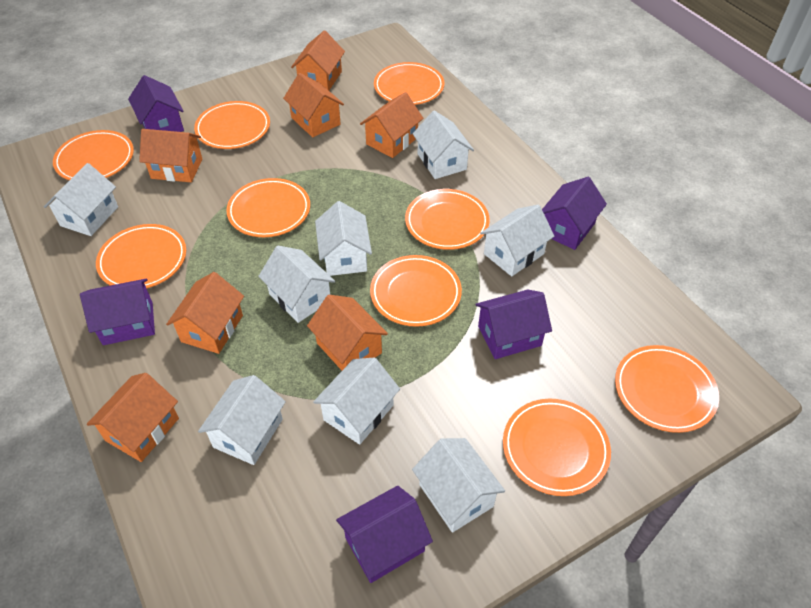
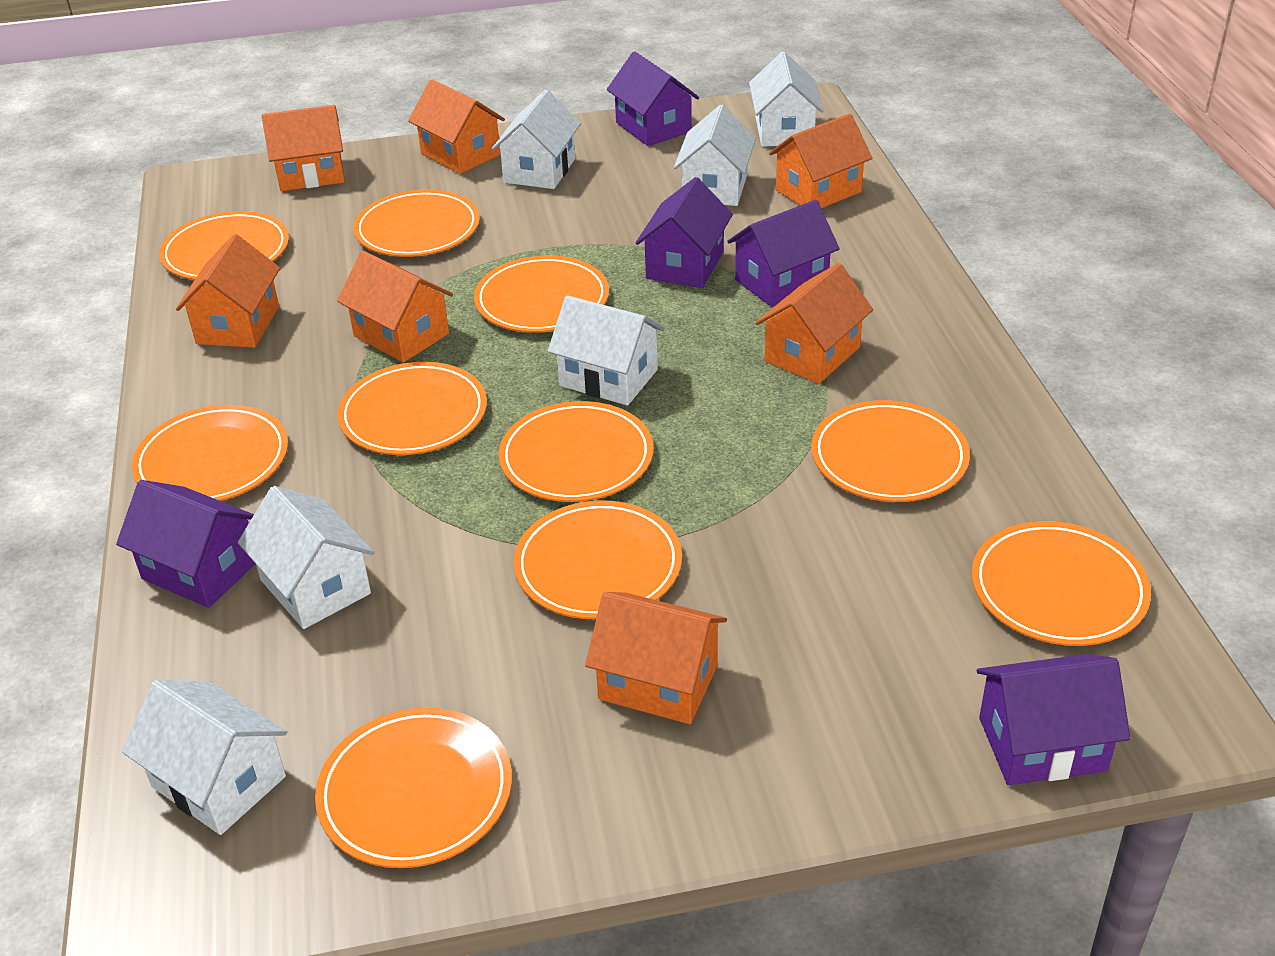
orange plate: [53,130,134,180] [96,224,186,288] [194,101,270,149] [226,178,310,237] [370,255,462,327] [374,62,445,105] [405,189,490,250] [503,399,611,496] [615,345,719,433] = 9 -> [132,405,288,501] [159,211,289,280] [315,708,512,868] [337,362,487,455] [353,190,480,257] [474,255,609,333] [498,401,654,502] [514,500,682,619] [811,400,970,502] [972,521,1151,646] = 10
white house: [44,163,118,236] [198,375,286,465] [258,246,335,323] [313,357,400,445] [315,201,372,276] [412,438,505,533] [413,110,474,179] [480,205,554,276] = 8 -> [122,680,287,835] [238,486,375,629] [492,90,581,189] [548,295,665,406] [674,105,756,206] [749,52,824,147] = 6

